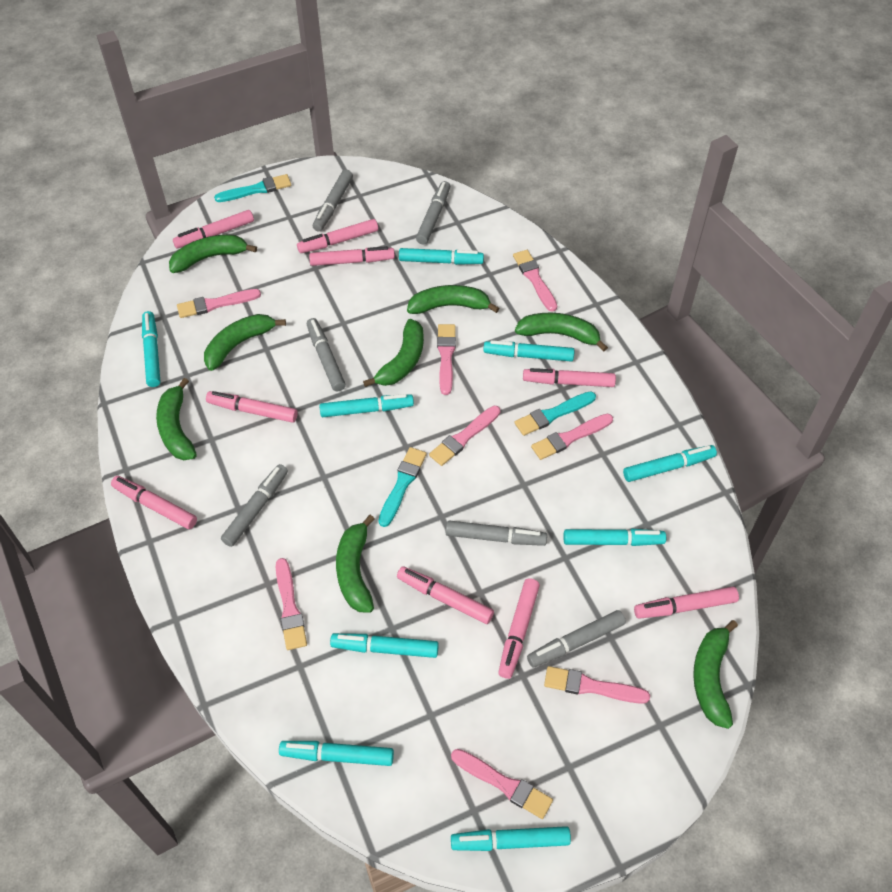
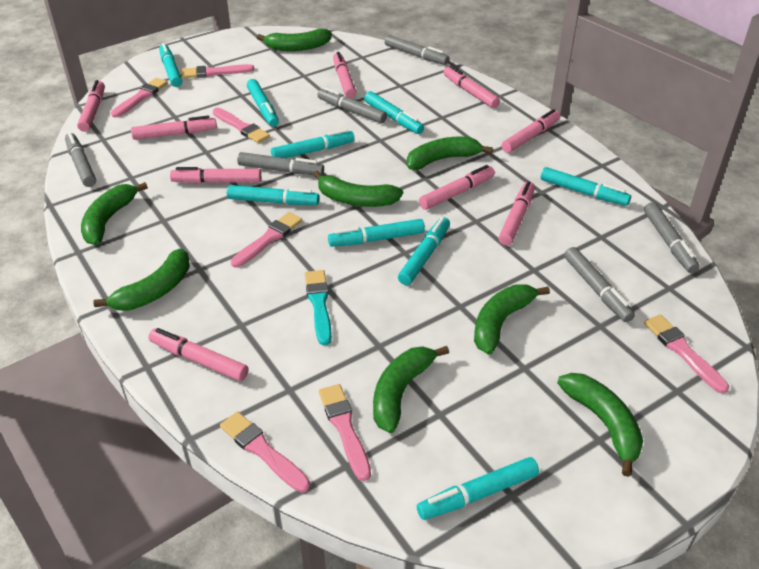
pink brush: [177,289,261,318] [276,558,307,650] [429,406,500,466] [437,324,456,395] [451,749,553,819] [513,250,557,312] [531,414,613,460] [544,666,650,704] = 8 -> [111,78,168,118] [182,64,254,78] [213,108,270,143] [220,412,310,493] [231,212,302,268] [319,384,371,481] [644,314,729,394] = 7
turquoise brush: [214,174,291,202] [378,447,427,527] [514,391,596,436] = 3 -> [305,270,332,346] = 1

